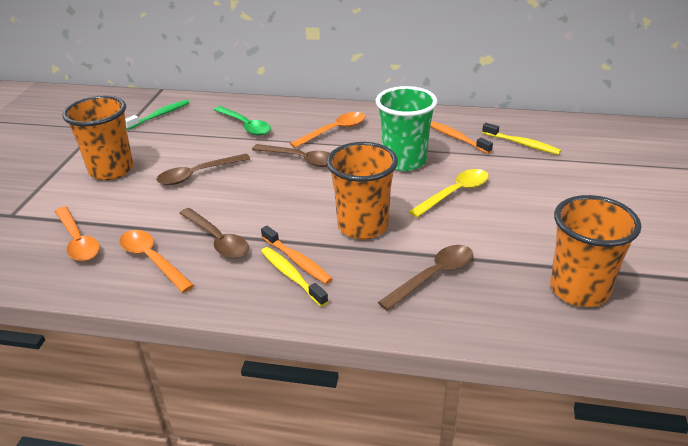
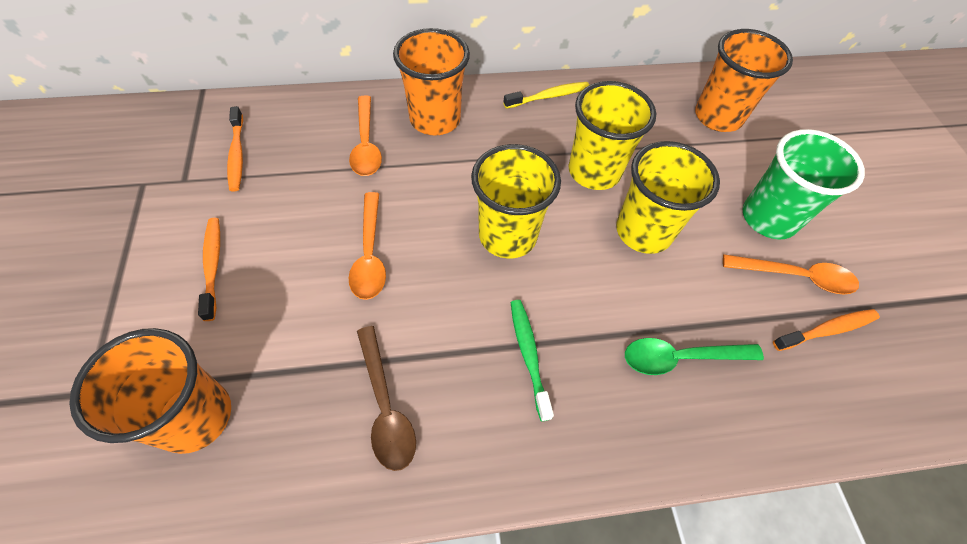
brown spoon: [157,154,250,185] [179,208,249,258] [252,144,330,167] [378,245,473,311] = 4 -> [357,326,416,471] = 1
orange toothbrush: [261,226,332,284] [430,121,493,154] = 2 -> [198,218,220,321] [227,106,243,192] [773,309,880,351] = 3
yellow cup: none = 0 -> [471,144,561,259] [568,81,656,190] [616,141,720,254] = 3
yellow spoon: [409,169,489,218] = 1 -> none = 0
yellow toothbrush: [261,247,328,307] [482,123,561,155] = 2 -> [503,82,589,109] = 1

